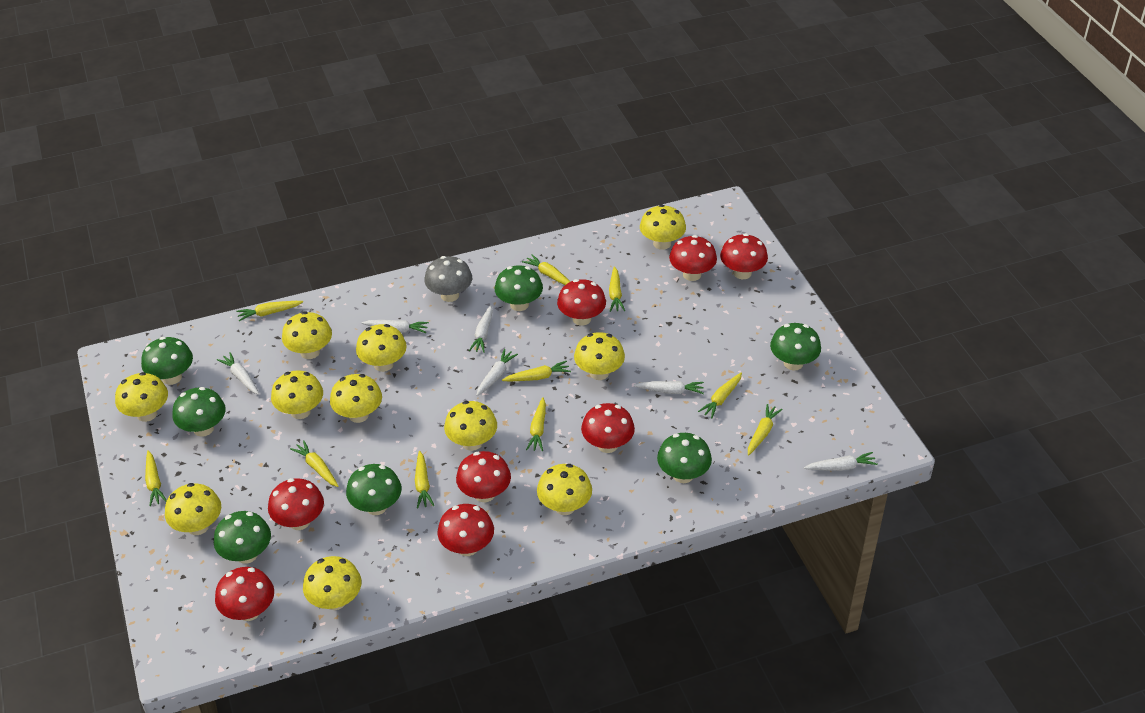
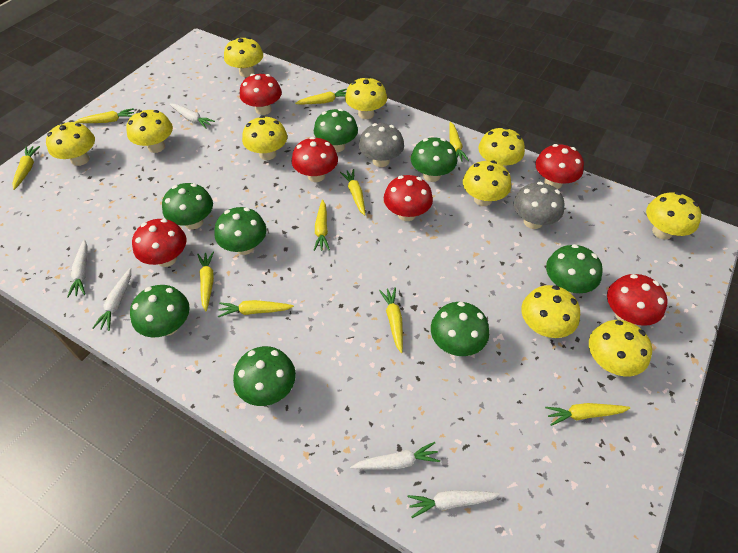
green mushroom: [141,337,193,385] [172,387,226,437] [214,511,271,564] [346,464,402,515] [495,265,543,311] [657,433,712,483] [770,323,821,371] = 7 -> [130,285,190,338] [162,183,213,230] [214,207,267,255] [233,346,296,406] [314,109,358,152] [411,137,457,182] [431,302,489,356] [546,244,603,294] = 8
grey mushroom: [424,256,472,302] = 1 -> [359,123,404,167] [514,182,565,229] = 2
red mushroom: [215,567,274,621] [268,478,324,530] [438,504,494,556] [456,451,511,502] [557,279,606,326] [581,403,635,453] [669,235,717,281] [720,233,768,279] = 8 -> [132,219,187,267] [240,74,282,115] [292,137,338,182] [384,175,433,221] [535,144,584,189] [607,274,668,326] = 6
white carrot: [217,352,259,395] [362,320,429,333] [469,305,493,353] [476,349,518,396] [634,381,704,394] [804,452,878,471] = 6 -> [67,240,87,297] [92,268,131,331] [170,104,215,129] [350,442,440,469] [408,490,501,518] = 5
yellow mushroom: [115,372,168,422] [165,483,221,535] [271,370,323,419] [282,311,332,359] [303,556,361,610] [330,374,382,423] [356,324,407,372] [444,401,497,451] [537,464,592,515] [574,332,625,380] [640,204,686,250] = 11 -> [46,122,95,166] [126,110,173,153] [224,37,263,77] [242,116,287,160] [345,76,387,119] [463,161,511,206] [478,127,525,168] [521,285,580,338] [589,320,652,376] [646,192,701,240] = 10

